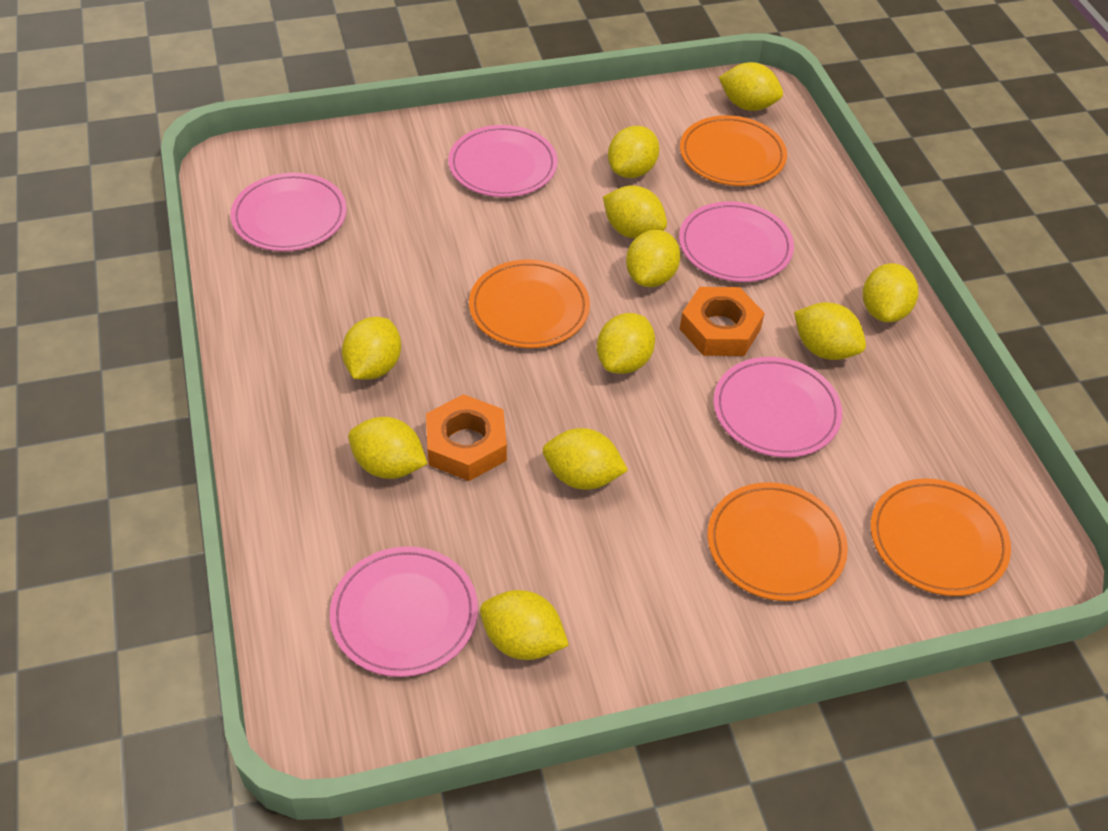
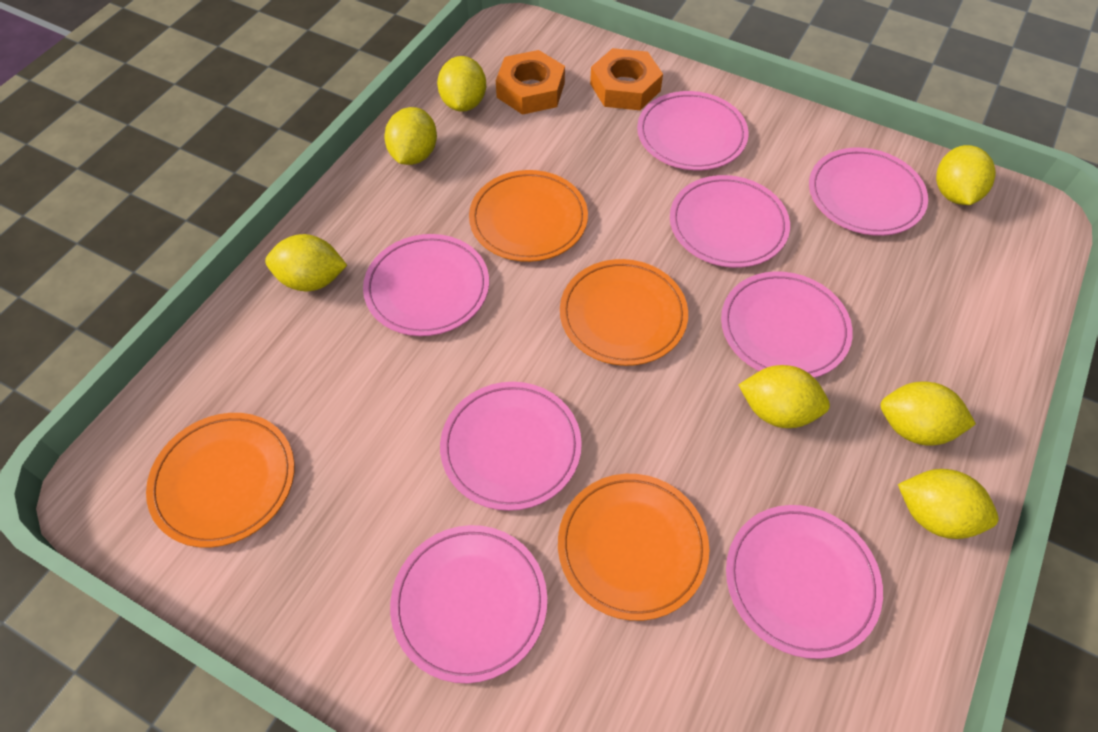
pink plate: [230,173,347,251] [330,546,478,677] [448,125,558,197] [679,201,794,282] [713,357,842,458] = 5 -> [363,234,489,336] [390,525,547,683] [440,382,582,511] [637,91,749,170] [670,175,790,268] [721,271,853,378] [726,505,883,659] [809,148,928,236] = 8
yellow lemon: [342,317,401,380] [348,417,427,479] [480,590,569,660] [543,428,628,490] [597,313,655,374] [603,185,667,239] [608,126,659,178] [626,230,680,287] [719,62,783,111] [794,302,866,360] [863,263,918,323] = 11 -> [265,234,347,291] [384,107,437,165] [437,56,486,112] [739,365,830,428] [881,382,976,446] [898,469,999,539] [936,145,996,205] = 7

